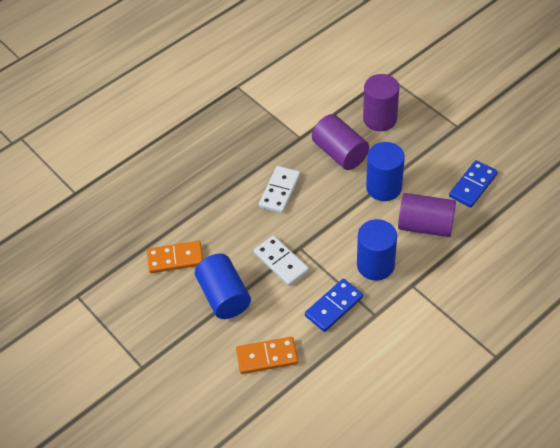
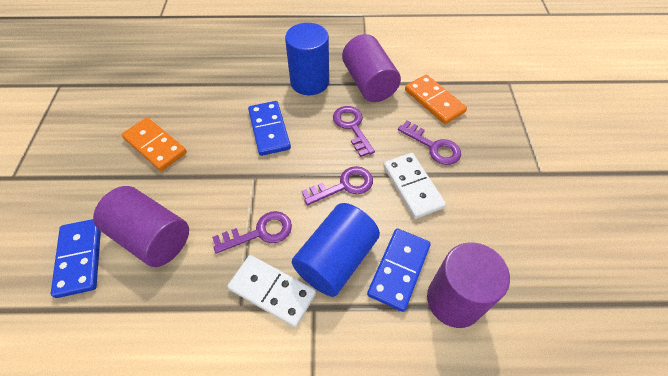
blue cylinder: [195,254,251,319] [357,219,397,281] [366,142,405,201] = 3 -> [285,23,329,95] [292,203,380,297] = 2
blue domino: [305,279,363,332] [449,160,498,208] = 2 -> [50,219,101,298] [248,101,291,156] [367,228,431,312] = 3
purple key: none = 0 -> [212,211,292,254] [302,166,373,205] [333,106,375,157] [398,121,461,165] = 4

